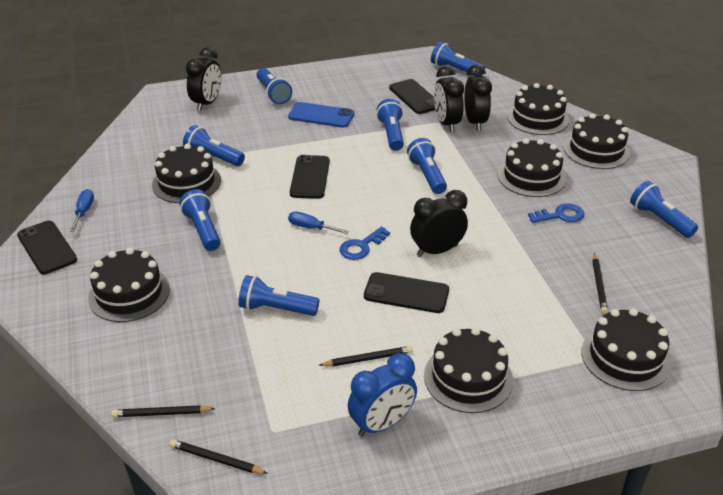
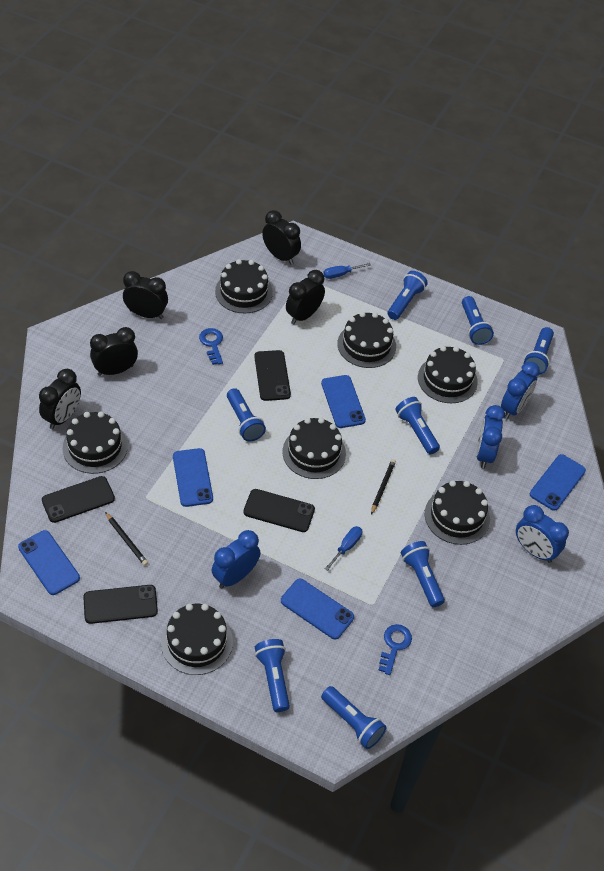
black clock: [186,47,222,111] [410,190,468,257] [434,66,464,132] [464,65,492,131] = 4 -> [39,369,81,429] [90,327,138,376] [123,271,168,319] [262,210,301,265] [286,270,325,324] = 5
black pencil: [111,405,216,417] [170,439,268,474] [319,346,413,366] [592,253,608,314] = 4 -> [105,512,148,566] [371,459,396,515] = 2
blue clock: [348,353,417,437] = 1 -> [212,530,261,588] [476,405,505,468] [501,362,540,419] [516,505,569,563] = 4
blue phone: [288,102,354,128] = 1 -> [18,530,80,595] [173,448,213,507] [281,579,354,639] [321,375,366,428] [530,454,586,511] = 5

